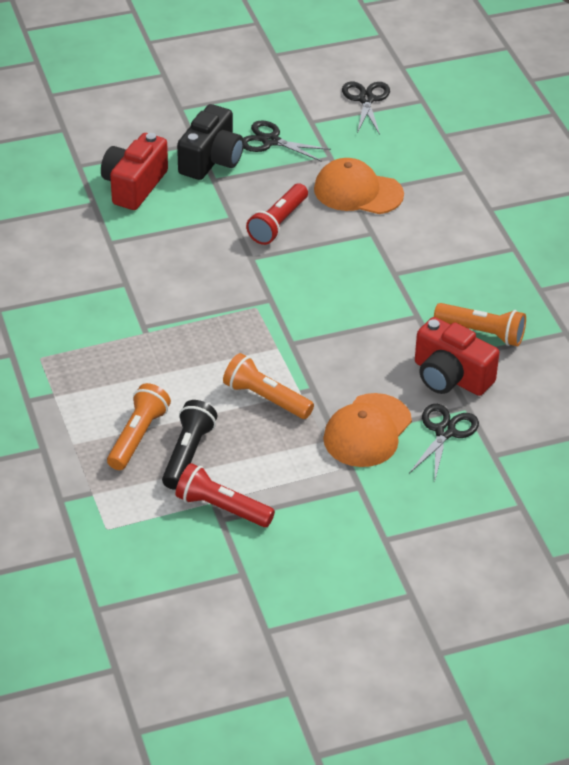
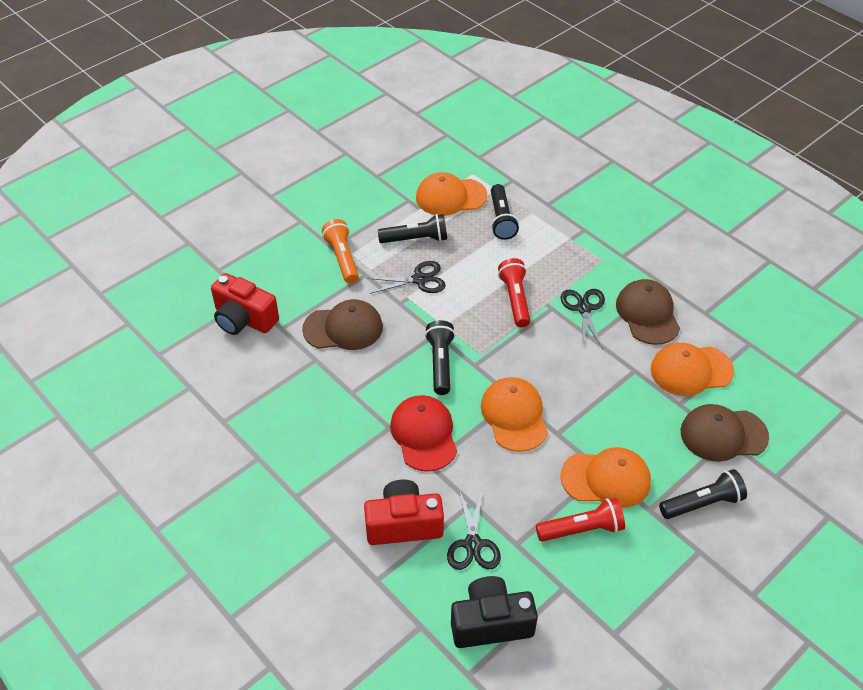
black flashlight: [162,400,217,490] = 1 -> [378,214,447,243] [425,320,455,395] [491,184,519,240] [659,469,747,519] = 4
brown cap: none = 0 -> [302,299,383,350] [616,279,680,345] [680,404,769,462] = 3
orange cap: [314,158,404,214] [323,393,412,467] = 2 -> [416,172,487,216] [481,377,548,452] [560,447,651,508] [651,343,734,396] = 4
orange flashlight: [107,383,171,470] [223,353,314,419] [434,303,526,346] = 3 -> [322,219,359,284] = 1
red cap: none = 0 -> [390,395,457,472] = 1

